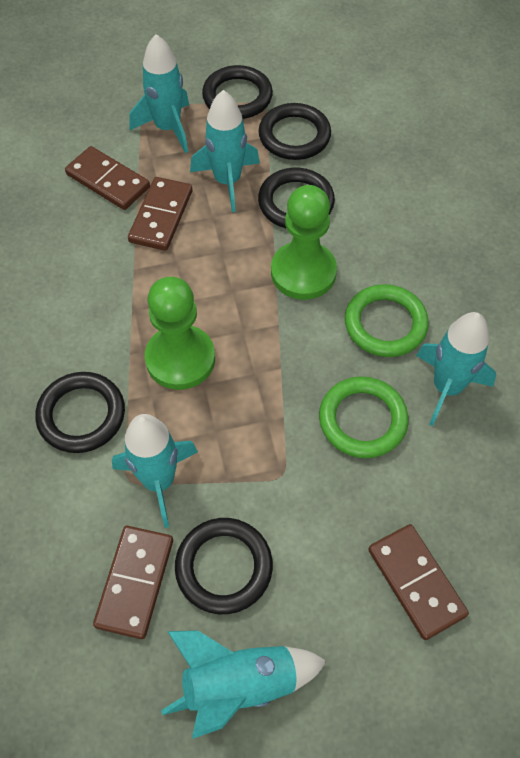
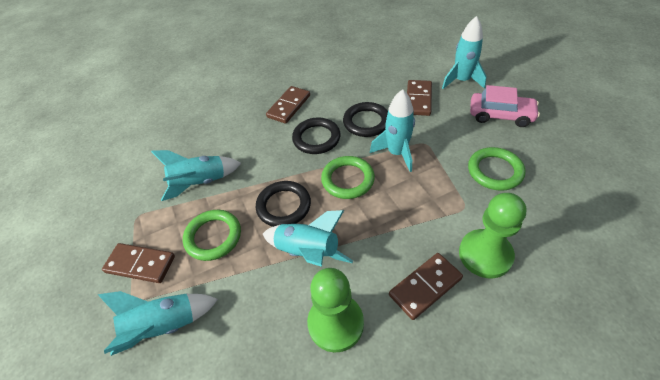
black ring: [35,372,125,453] [175,518,273,614] [202,65,273,119] [258,168,335,228] [259,103,331,160] = 5 -> [256,181,311,227] [292,118,340,154] [343,102,388,137] = 3
green ring: [319,376,408,458] [345,284,429,357] = 2 -> [183,210,241,261] [321,156,375,199] [468,147,526,191] = 3
pink car: none = 0 -> [470,85,540,127] = 1

